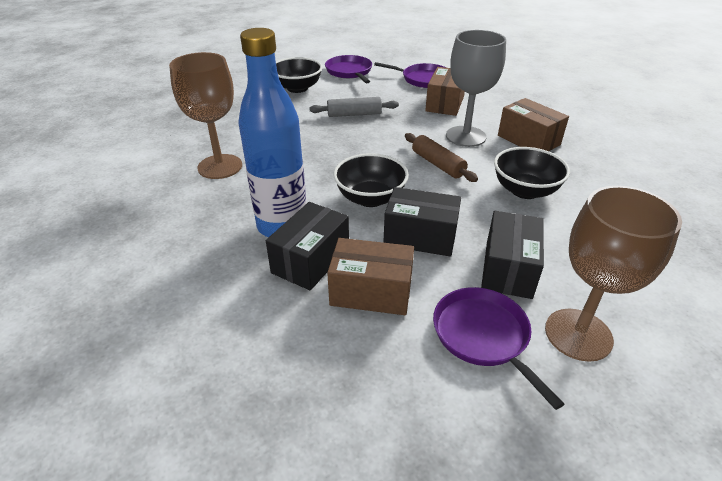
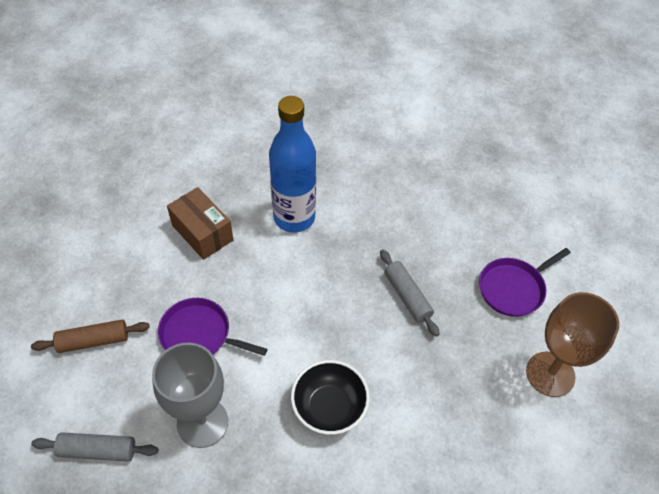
black bowl: [276,57,322,93] [333,153,409,207] [494,147,570,199] = 3 -> [291,360,370,435] = 1
black box: [266,202,349,290] [383,187,461,257] [481,211,544,299] = 3 -> none = 0
brown box: [327,238,414,315] [425,67,465,116] [498,98,569,151] = 3 -> [167,187,233,260] = 1
brown goblet: [169,52,242,179] [545,186,682,362] = 2 -> [526,292,619,397] = 1
grey rolling pin: [309,97,399,117] = 1 -> [31,432,158,462] [380,250,440,337] = 2
purple pan: [325,55,372,83] [374,62,446,88] [433,287,564,410] = 3 -> [158,298,267,356] [479,248,571,317] = 2

